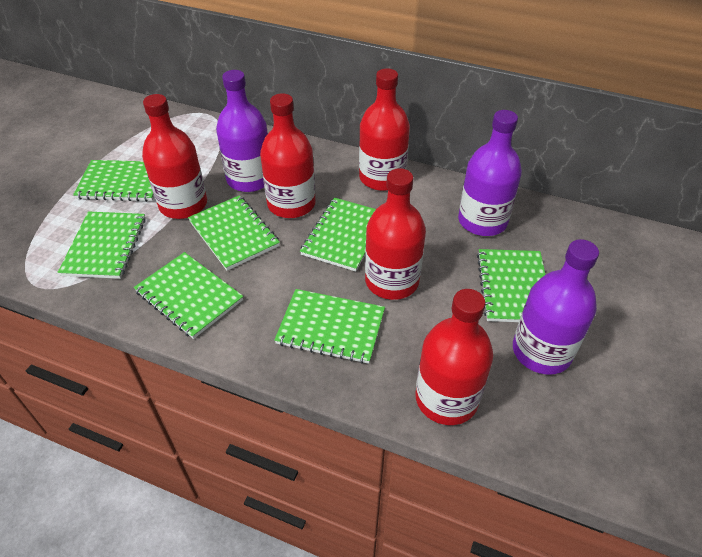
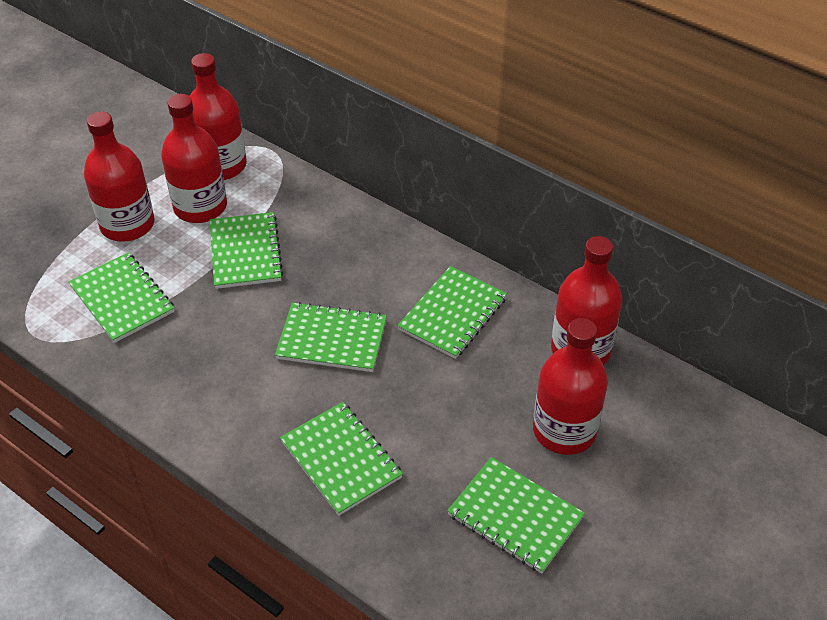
green notebook: [58,212,146,279] [73,160,154,202] [134,252,243,339] [188,195,280,271] [274,289,385,364] [300,198,376,272] [477,249,546,322] = 7 -> [69,253,174,343] [210,212,283,289] [275,302,387,372] [280,402,403,516] [397,266,507,359] [447,457,585,574] = 6
purple bottle: [216,70,268,192] [458,110,522,236] [513,239,599,375] = 3 -> none = 0

